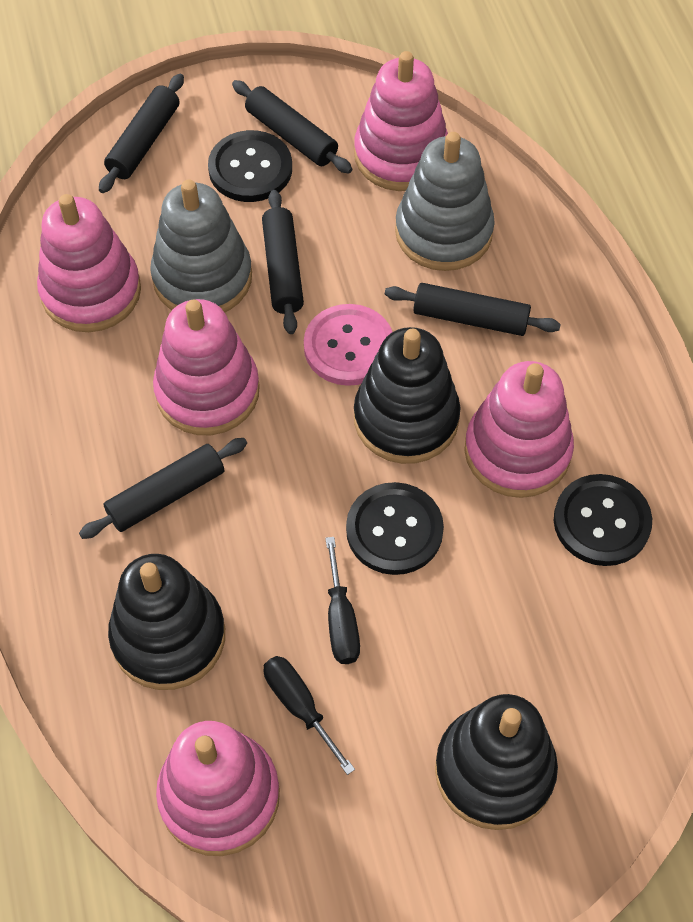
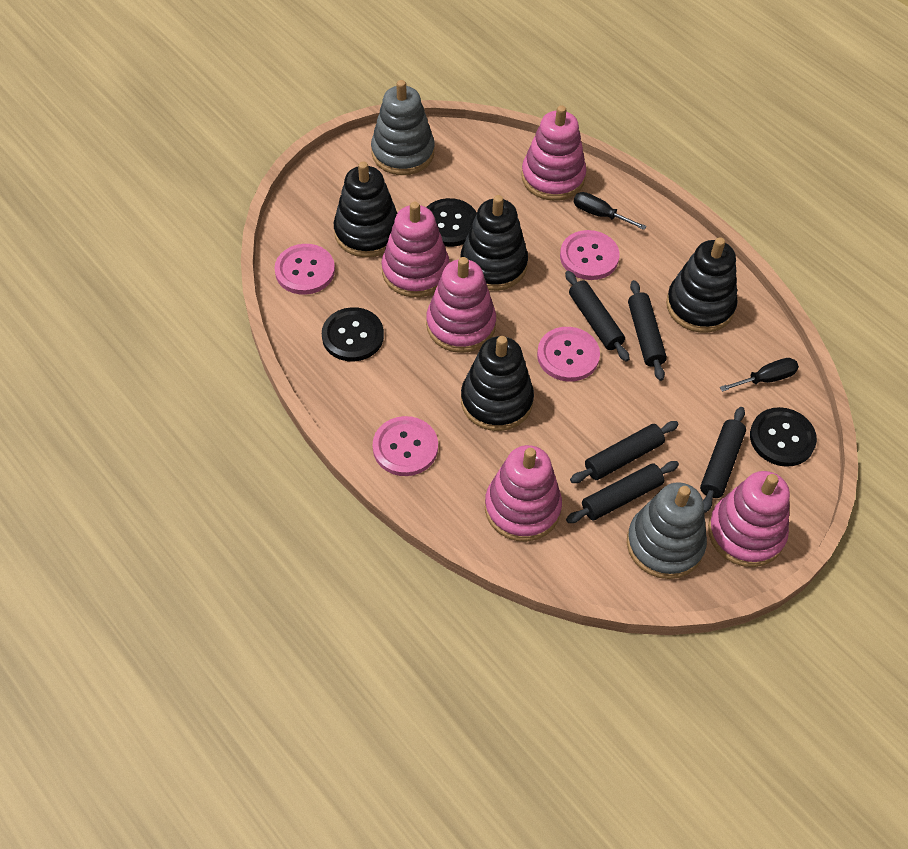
black stacking toy: [108,554,225,690] [354,327,460,464] [435,694,558,830] = 3 -> [334,162,397,258] [461,195,528,291] [461,336,534,431] [666,237,738,333] = 4
pink button: [304,304,392,386] = 1 -> [274,244,335,295] [372,416,438,476] [537,327,600,382] [560,230,620,280] = 4

